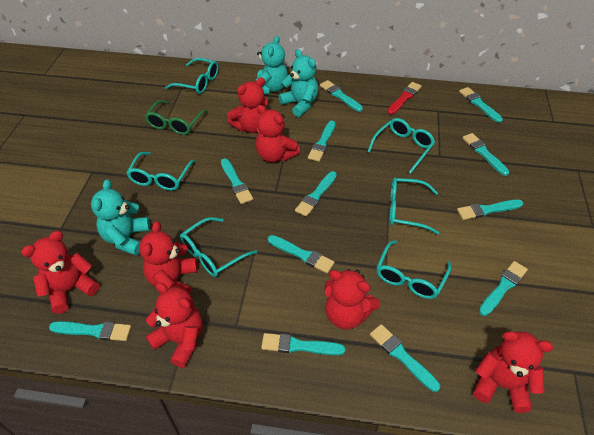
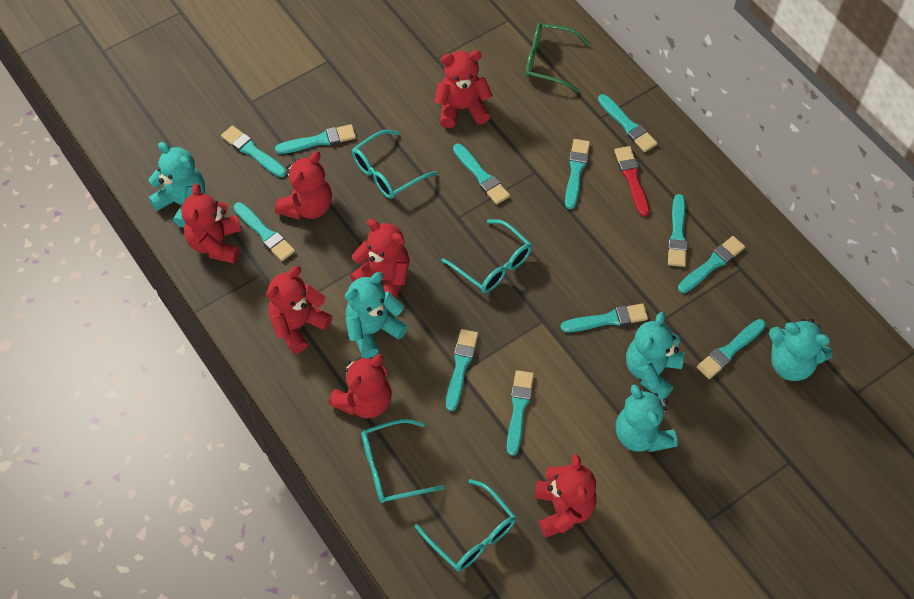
turquoise glasses: [127,152,195,191] [165,58,219,94] [180,217,257,277] [367,118,435,174] [376,240,452,299] [389,178,439,234] = 6 -> [352,130,437,199] [361,419,444,503] [415,479,516,571] [442,219,532,293] = 4
turquoise teddy bear: [91,179,150,255] [256,36,288,94] [278,49,318,117] = 3 -> [148,142,205,228] [345,272,408,358] [616,384,678,452] [626,312,684,400] [769,319,833,381] = 5

